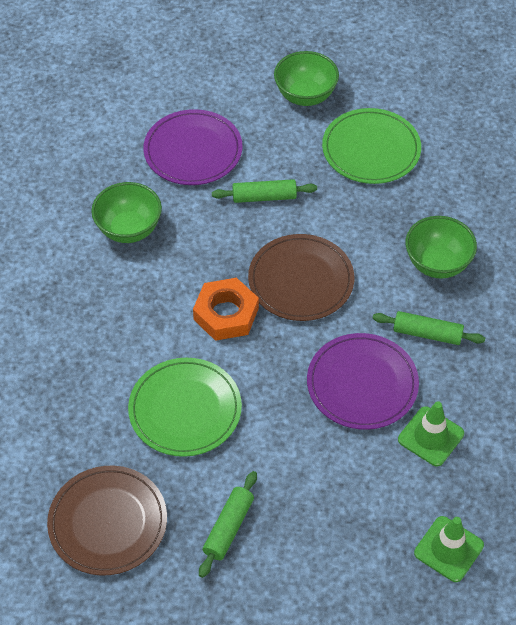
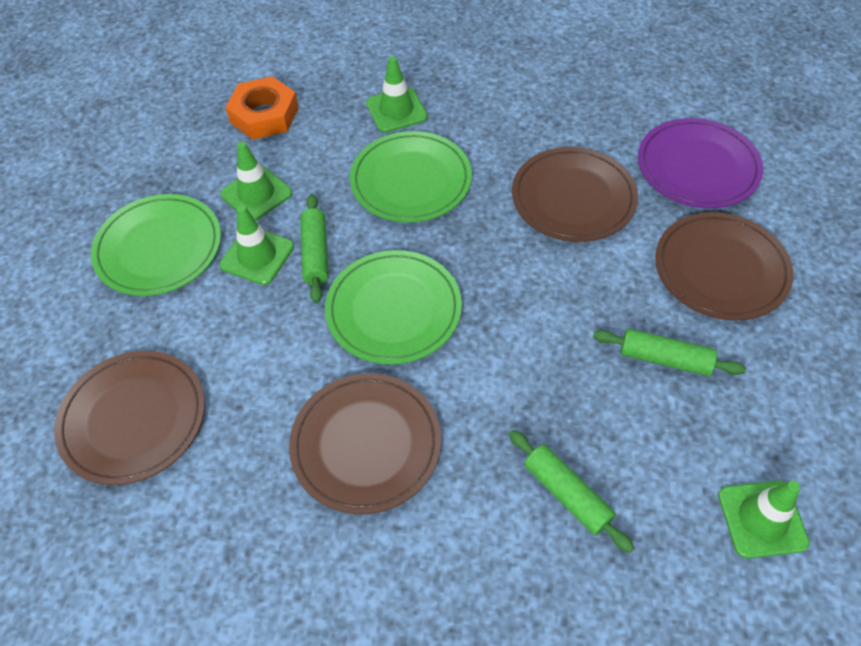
brown plate: [47,466,167,576] [248,234,354,321] = 2 -> [54,351,205,485] [289,373,441,514] [512,147,638,242] [655,212,793,320] = 4
green bowl: [91,182,162,243] [274,51,339,106] [405,216,477,279] = 3 -> none = 0
green plate: [128,358,242,457] [322,108,421,184] = 2 -> [91,194,221,296] [325,250,462,365] [350,131,472,222] = 3
green traffic cone: [398,401,464,467] [414,516,484,582] = 2 -> [220,142,292,221] [220,205,294,285] [366,56,428,133] [718,481,810,558] = 4
purple plate: [143,109,242,185] [307,333,419,430] = 2 -> [638,118,763,208] = 1

